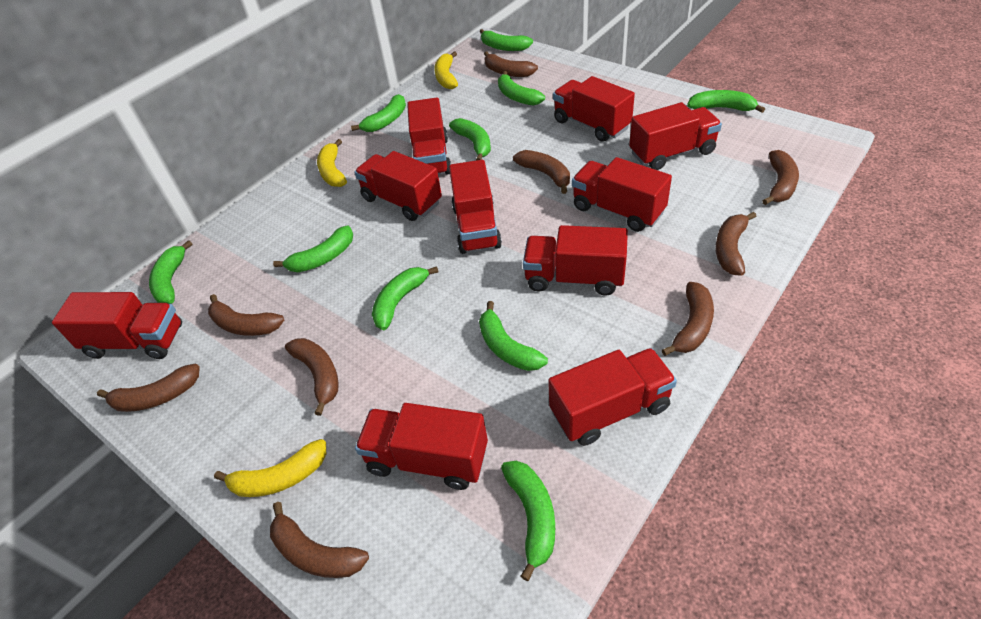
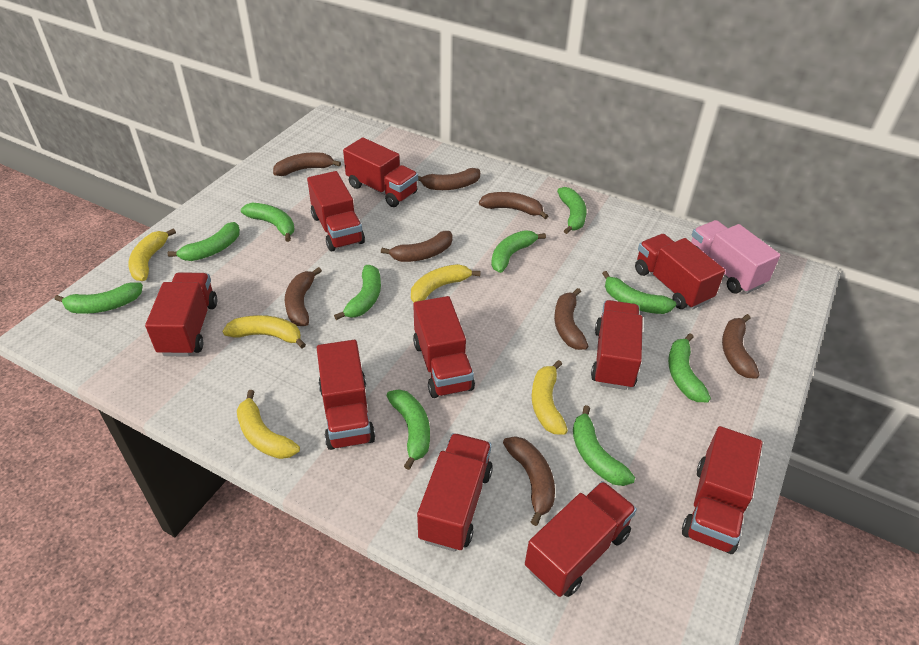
brown banana: [97,364,200,412] [208,294,284,336] [270,502,369,578] [285,338,339,416] [484,51,538,77] [513,150,570,194] [662,282,714,356] [715,212,756,276] [762,150,799,205] = 9 -> [273,152,341,176] [285,267,322,326] [381,231,453,262] [418,168,480,190] [479,192,548,219] [503,436,555,526] [554,288,588,350] [722,314,760,379] = 8
pink truck: none = 0 -> [691,220,780,294] = 1
yellow banana: [214,439,326,497] [317,139,347,187] [434,51,458,89] = 3 -> [129,228,176,281] [222,315,306,348] [237,390,300,459] [411,264,481,302] [532,360,568,435] = 5

